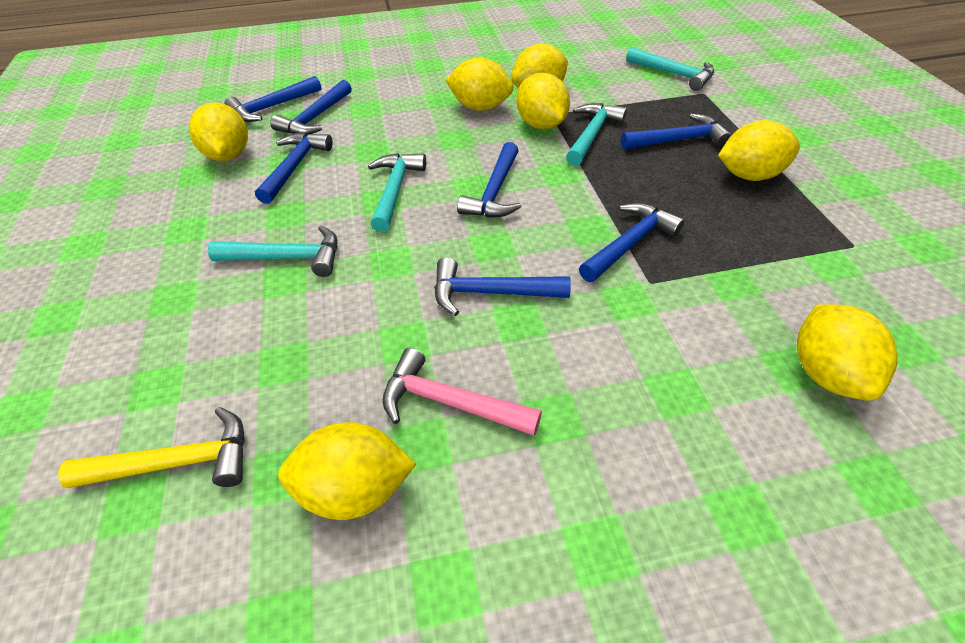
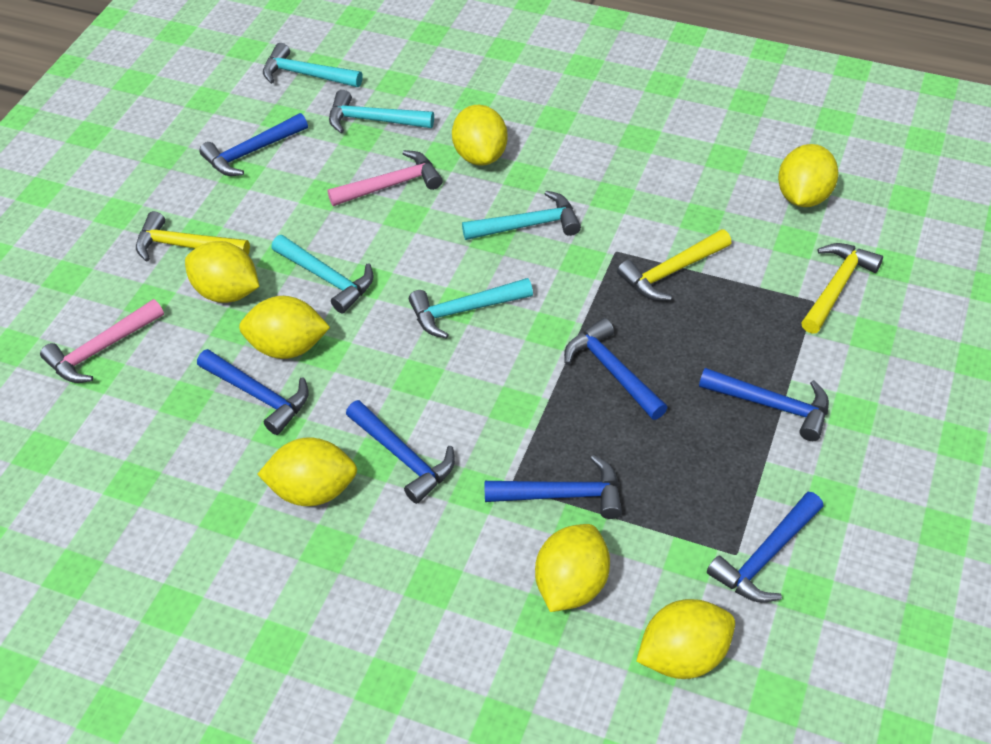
pink hammer: [382,348,542,436] = 1 -> [40,299,164,383] [327,150,443,206] = 2
turquoise hammer: [208,225,337,277] [368,153,426,232] [566,103,627,166] [626,47,714,91] = 4 -> [263,43,363,87] [271,235,374,313] [329,90,434,133] [409,278,533,339] [462,190,581,240] = 5
yellow hammer: [58,407,245,488] = 1 -> [136,211,250,262] [617,229,731,301] [801,243,883,334] = 3

